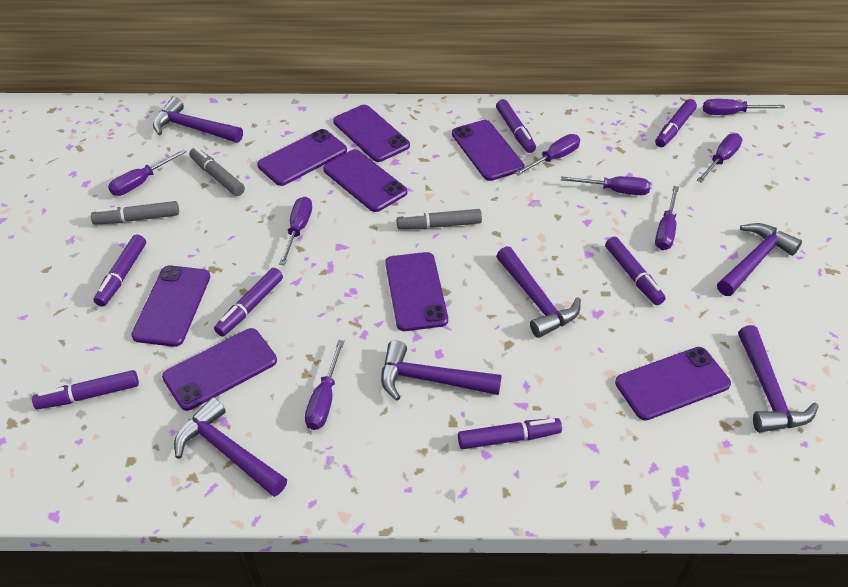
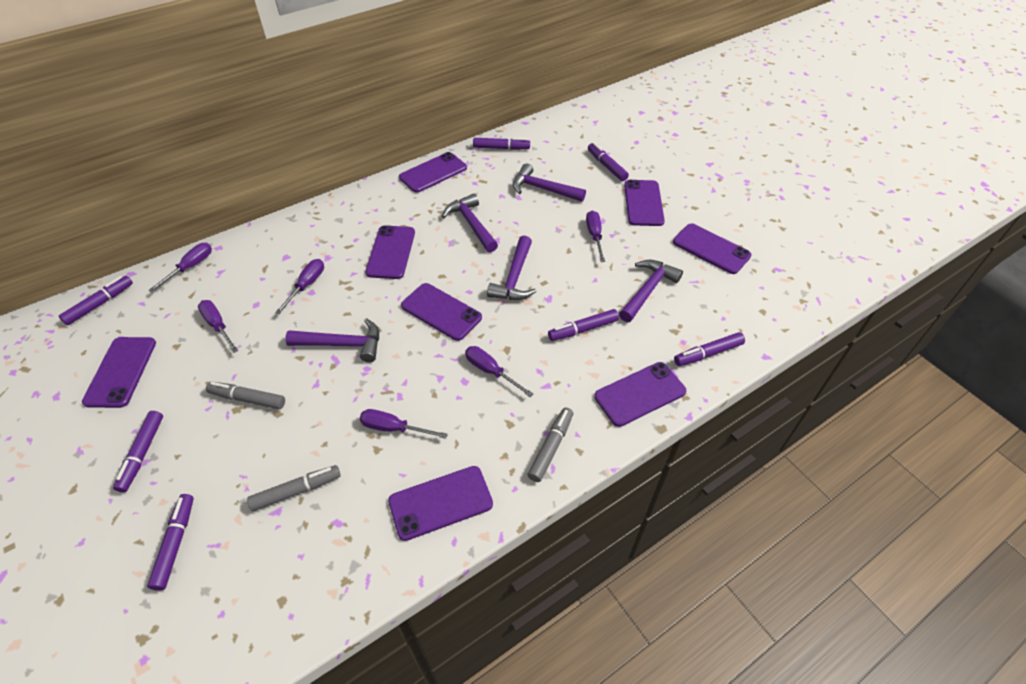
purple hammer: [153,97,243,143] [174,397,287,497] [381,340,502,401] [496,246,581,338] [717,223,802,296] [738,325,819,432] = 6 -> [285,318,379,362] [442,193,498,253] [487,236,536,300] [513,163,586,202] [619,260,683,322] = 5
purple screwdriver: [108,149,186,196] [279,197,312,265] [305,340,344,430] [515,134,580,176] [561,176,651,195] [655,186,679,250] [696,133,743,183] [703,99,785,115] = 8 -> [148,243,212,292] [198,300,238,353] [275,259,324,314] [360,409,448,439] [465,346,533,397] [586,211,605,262] = 6

